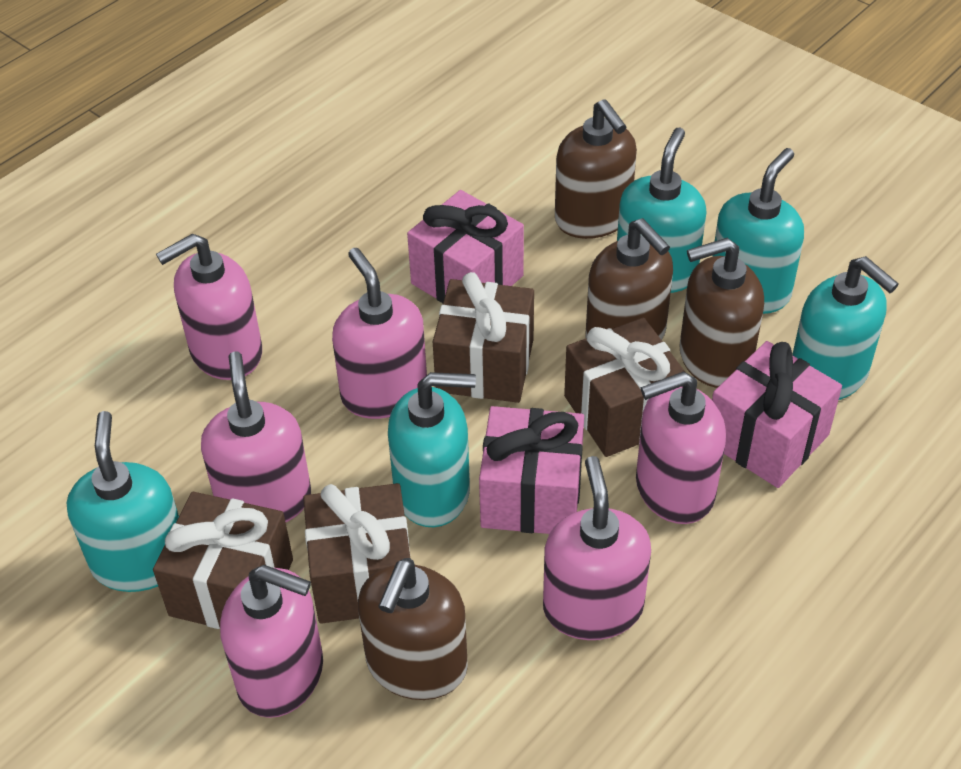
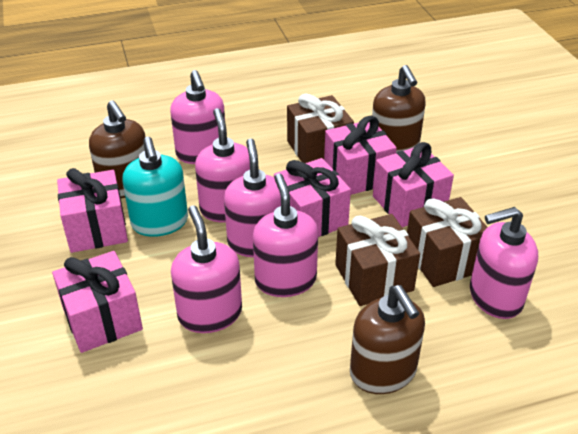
brown gift: [153,492,293,629] [303,483,411,624] [433,272,534,403] [564,318,685,457] = 4 -> [287,93,354,163] [335,214,420,306] [407,197,487,287] = 3
brown soap dispenser: [358,558,468,700] [555,99,637,239] [586,218,673,340] [679,238,764,388] = 4 -> [89,101,145,198] [350,285,425,394] [372,65,425,152] = 3
pink gift: [407,190,524,303] [479,406,584,534] [712,341,842,488] = 3 -> [52,251,143,353] [57,168,128,253] [274,158,351,237] [324,116,397,195] [373,142,454,227] = 5
turquoise soap dispenser: [67,411,179,592] [388,372,476,527] [617,128,707,293] [712,148,804,314] [792,256,899,400] = 5 -> [123,137,188,237] = 1

